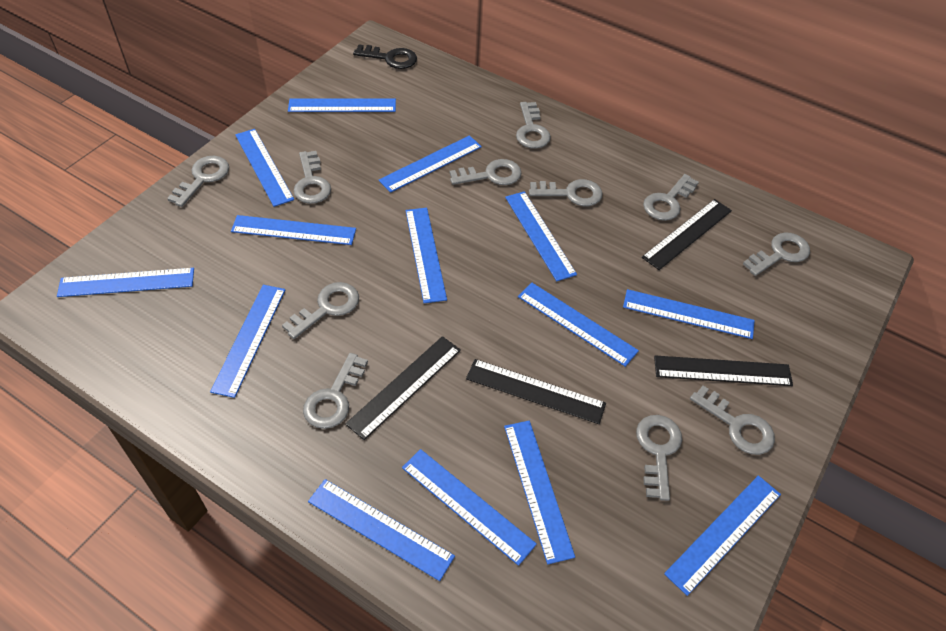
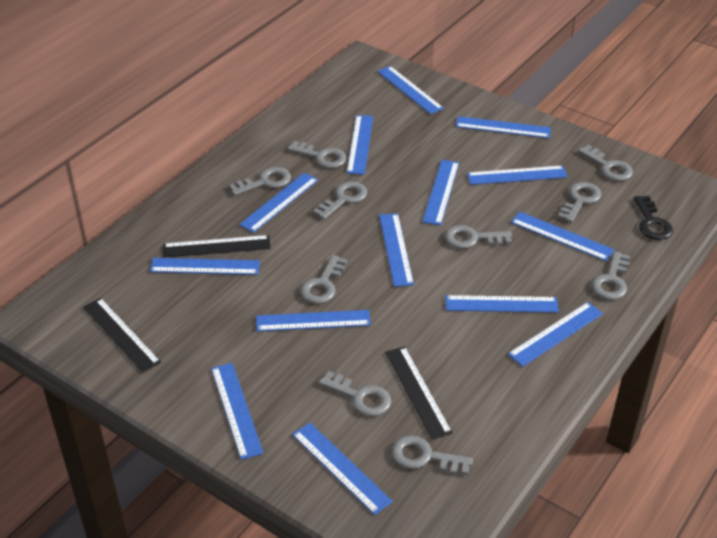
black ruler: [345,336,461,440] [466,359,606,424] [642,199,732,270] [654,355,793,386] = 4 -> [83,298,161,373] [163,235,270,257] [385,346,453,440] = 3
grey key: [167,156,229,207] [282,282,359,339] [293,151,331,204] [303,353,368,429] [450,159,522,185] [516,102,551,149] [529,179,602,206] [636,415,682,501] [643,174,699,221] [690,386,775,455] [743,232,810,276] = 11 -> [229,167,291,196] [287,141,347,168] [300,255,347,304] [313,181,367,219] [319,371,391,416] [392,435,473,475] [445,225,512,249] [558,182,601,223] [578,145,633,181] [592,251,630,300] = 10

